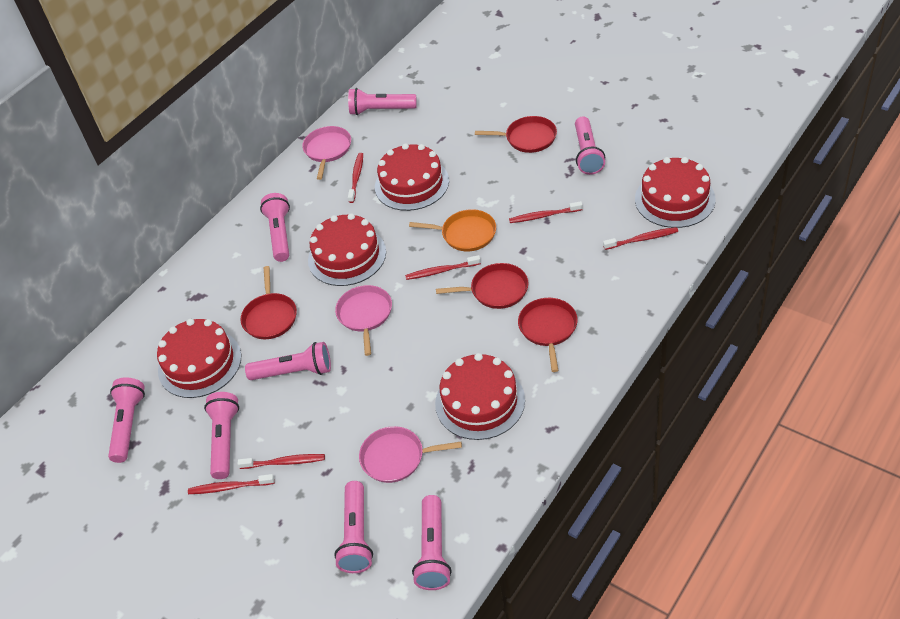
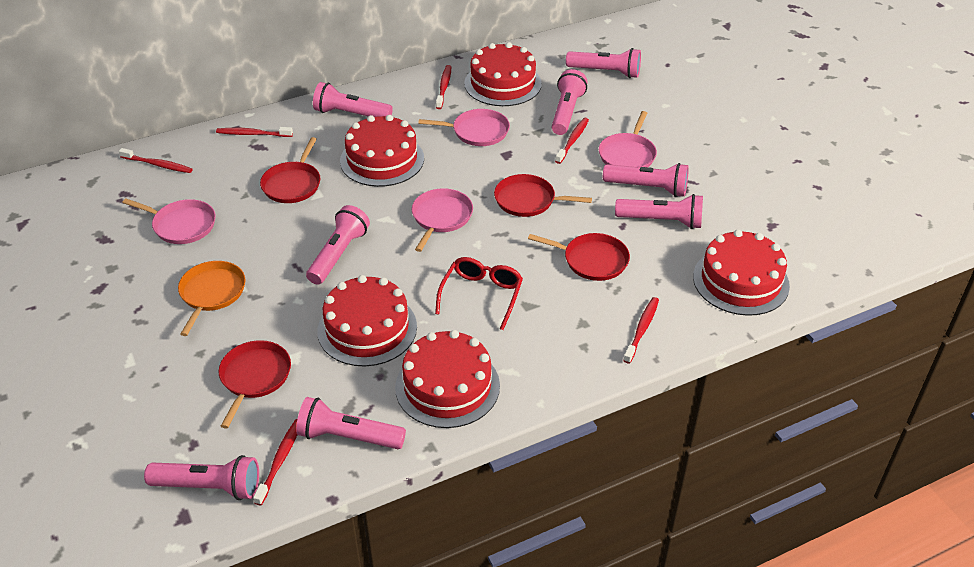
pink pan: [302,126,351,180] [335,285,392,356] [359,426,462,483] = 3 -> [122,198,216,244] [412,188,473,252] [419,109,510,146] [599,111,657,167] = 4
red glasses: none = 0 -> [435,257,523,330] = 1

